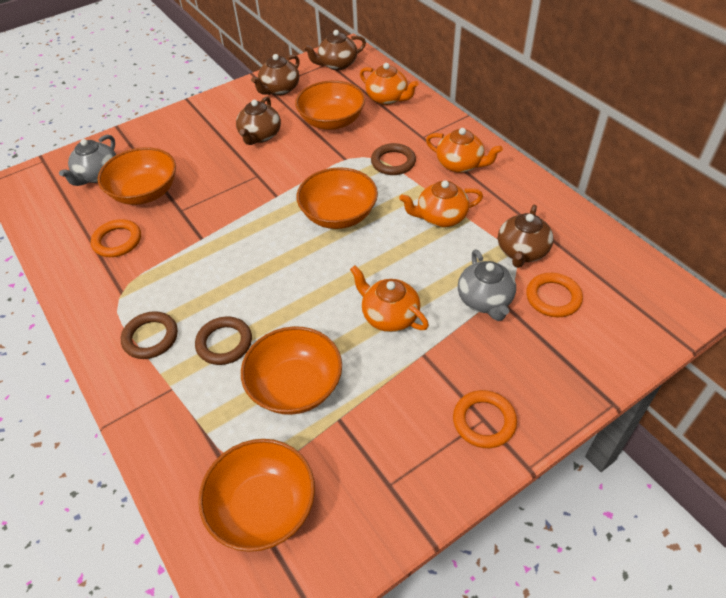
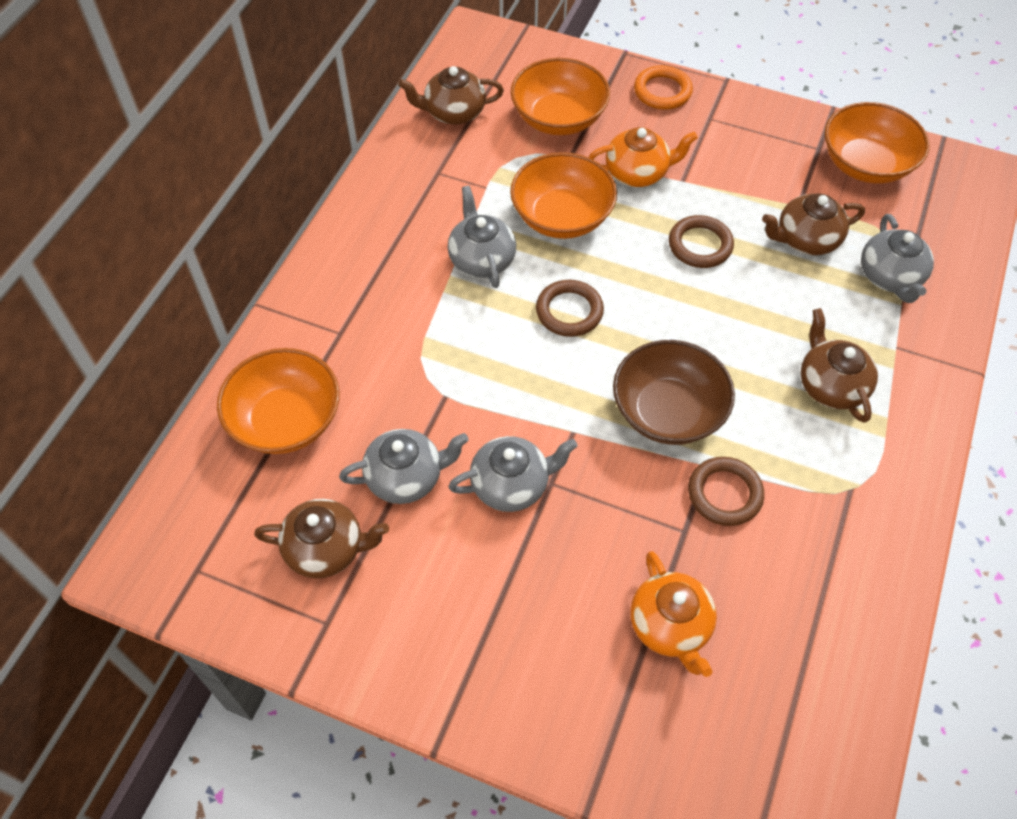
brown bowl: none = 0 -> [613,340,735,445] = 1
grey teapot: [59,135,116,186] [458,250,516,321] = 2 -> [339,429,469,504] [448,186,516,288] [448,436,578,512] [861,214,934,303] = 4
orange bowl: [98,147,176,205] [198,439,315,552] [241,326,342,415] [295,80,365,130] [297,167,378,229] = 5 -> [217,348,340,454] [510,152,617,239] [511,58,610,135] [825,102,929,184] = 4
orange ring: [91,219,141,257] [453,390,517,448] [526,273,583,317] = 3 -> [634,65,693,110] = 1
orange teapot: [350,265,429,332] [360,63,418,105] [399,180,483,227] [426,128,503,173] = 4 -> [589,127,698,187] [631,551,717,677] = 2

